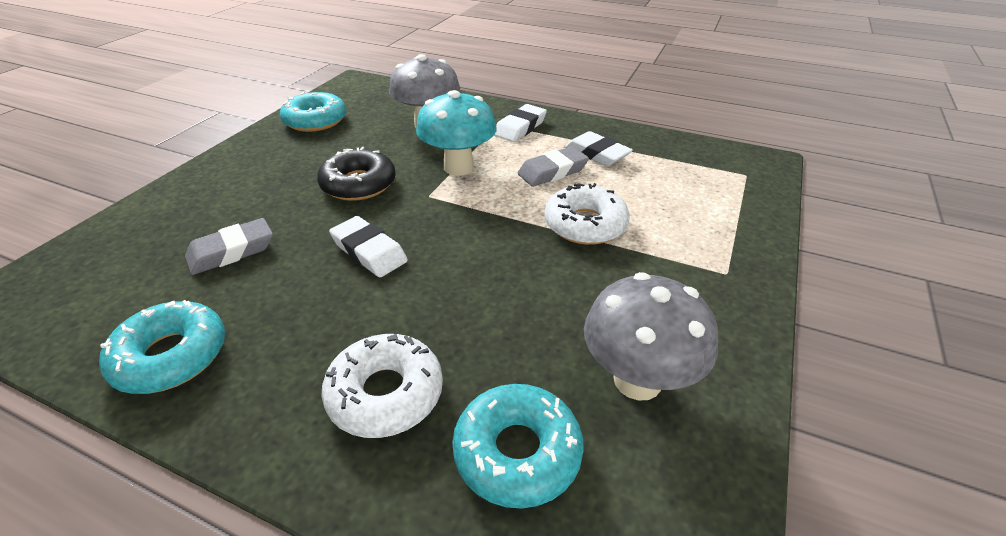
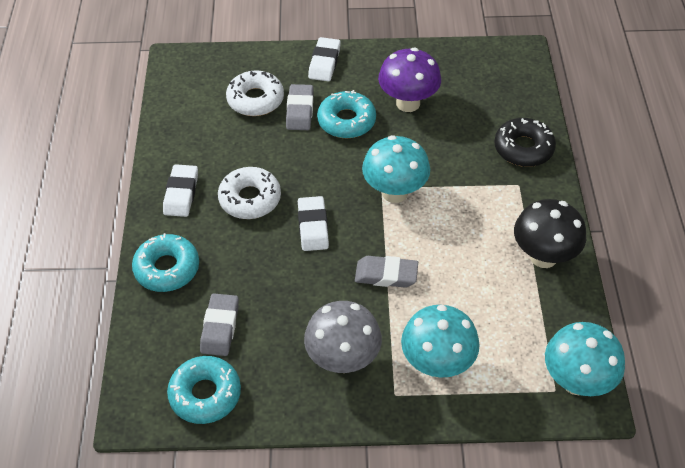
black mushroom: none = 0 -> [514,199,586,268] = 1
grey eraser: [185,218,273,275] [518,146,589,187] = 2 -> [200,293,239,356] [286,84,314,130] [355,256,418,288] = 3
grey mushroom: [389,54,460,128] [584,272,718,401] = 2 -> [304,301,382,373] = 1
purple mushroom: none = 0 -> [378,48,441,112] = 1
turquoise mushroom: [416,90,497,176] = 1 -> [362,135,430,203] [401,305,480,378] [545,322,625,396] = 3

